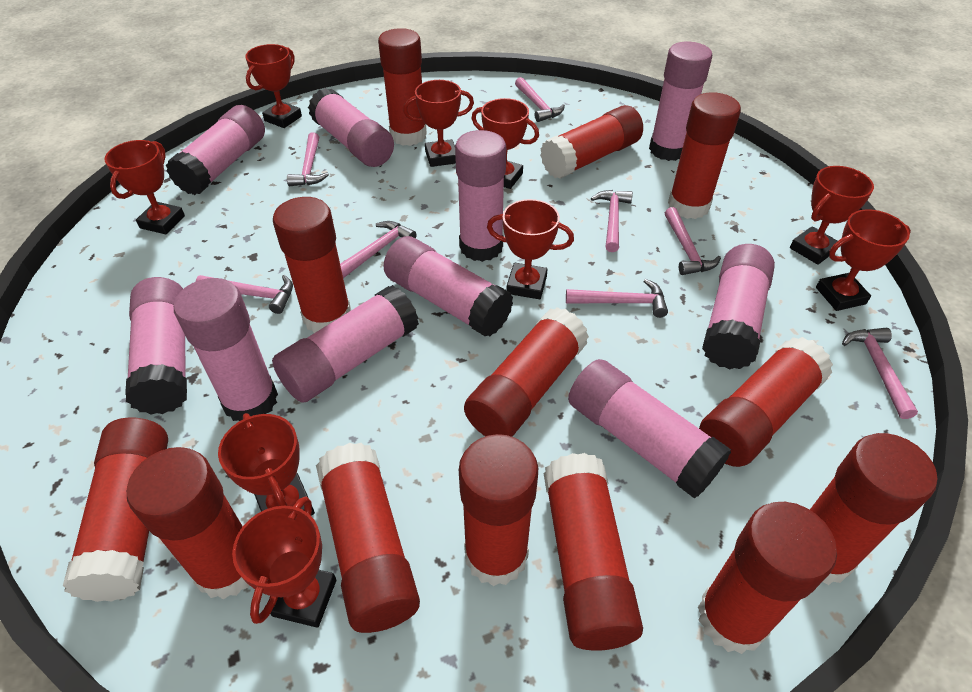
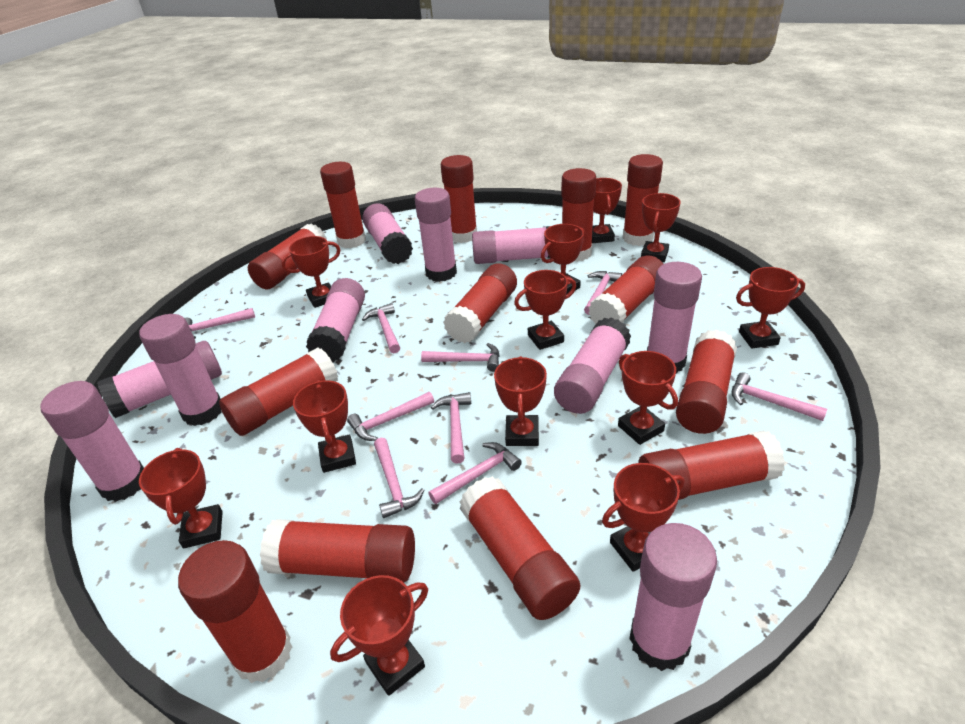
pink hammer: [196,275,293,314] [287,132,329,186] [340,221,417,278] [515,77,565,122] [566,279,668,318] [591,190,633,252] [665,207,721,275] [842,328,918,419] = 8 -> [185,308,255,339] [347,392,434,441] [362,303,400,353] [374,438,424,518] [421,343,499,372] [428,442,522,504] [431,392,471,464] [584,271,622,315] [731,372,827,421] = 9
red trophy: [104,140,185,234] [218,413,315,516] [232,496,336,628] [245,44,302,128] [403,80,474,167] [472,98,539,189] [487,199,574,299] [790,166,874,265] [816,209,911,311] = 9 -> [139,448,223,548] [281,236,341,308] [293,380,356,473] [330,575,428,696] [494,356,547,446] [514,270,576,350] [541,224,586,294] [592,178,622,243] [602,463,685,572] [618,351,678,445] [641,193,681,262] [736,267,805,348] = 12

